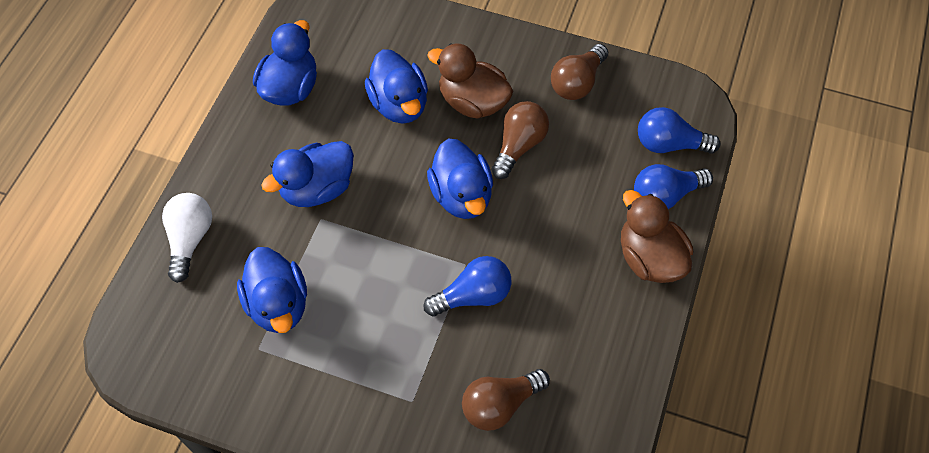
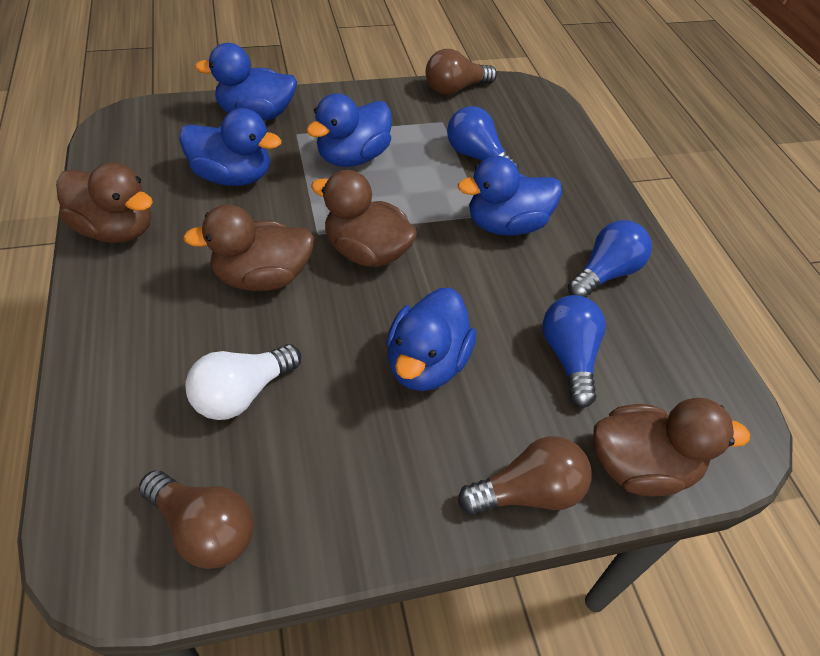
brown duck: [427,43,513,119] [621,190,693,283] = 2 -> [56,162,153,243] [183,204,314,291] [311,170,417,267] [593,398,750,496] = 4

